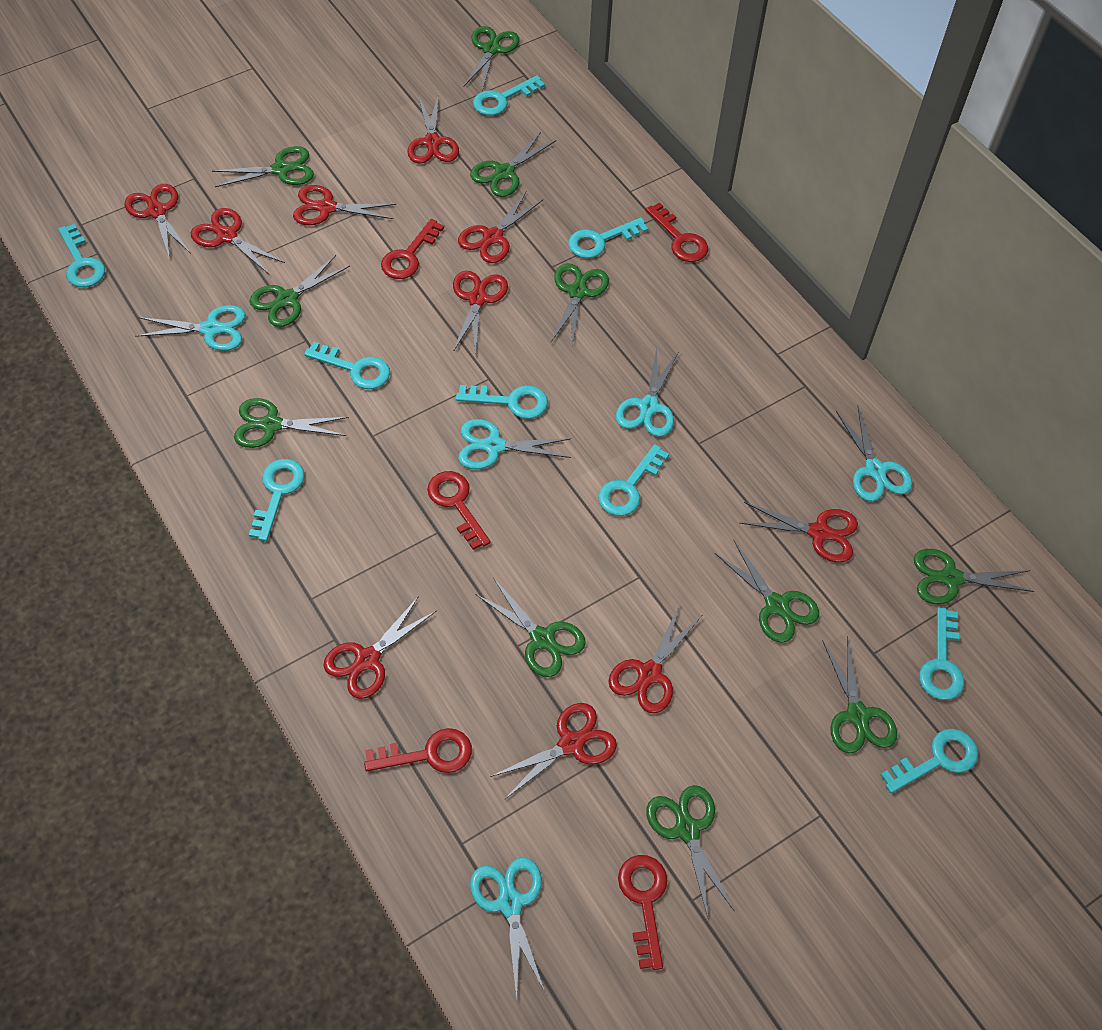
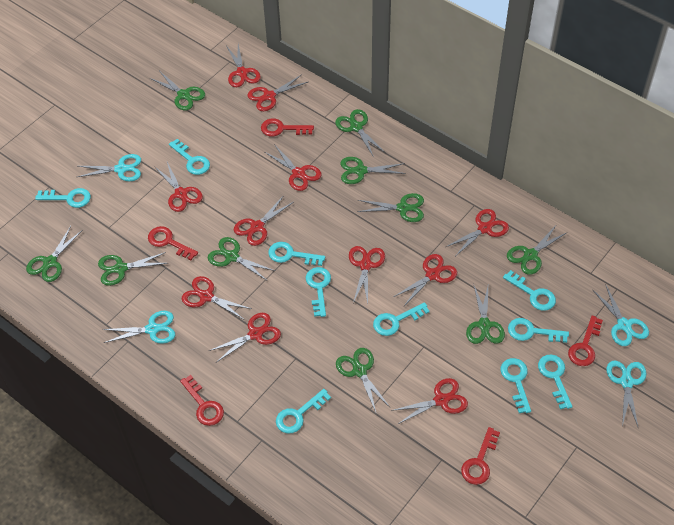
green scissors: [212,146,314,187] [234,398,349,448] [250,255,350,327] [463,26,520,92] [470,132,556,197] [475,578,586,677] [551,263,609,348] [646,785,735,917] [715,540,819,643] [822,636,897,753] [914,549,1035,604] = 11 -> [26,226,82,282] [98,252,168,286] [150,72,205,110] [208,237,275,280] [335,109,385,157] [336,348,390,412] [340,157,406,184] [357,193,424,222] [466,286,505,344] [507,224,568,275] = 10
red scissors: [125,184,191,259] [191,208,285,274] [293,185,396,225] [323,596,436,699] [407,97,459,164] [453,271,508,355] [458,192,543,263] [490,703,617,800] [609,605,701,713] [740,502,858,563] = 10 -> [155,162,203,212] [182,276,252,319] [209,313,281,362] [226,44,261,87] [234,195,294,246] [247,75,308,111] [265,144,322,191] [349,246,385,303] [391,378,468,424] [394,254,457,306] [446,209,509,256] = 11
turquoise key: [58,224,105,287] [249,459,305,541] [304,342,390,389] [456,385,548,419] [473,75,545,116] [568,218,648,258] [598,444,669,516] [880,729,978,793] [919,607,964,700] = 9 -> [35,188,91,208] [169,139,210,175] [268,242,325,266] [276,389,331,434] [306,267,331,317] [373,302,430,336] [500,358,531,413] [503,270,556,311] [508,318,569,343] [538,355,573,409] = 10
turquoise scissors: [135,305,246,351] [458,419,571,470] [470,857,545,1000] [616,348,679,437] [836,407,912,502] = 5 -> [77,154,141,181] [103,311,175,344] [592,284,649,346] [607,361,646,426] = 4

